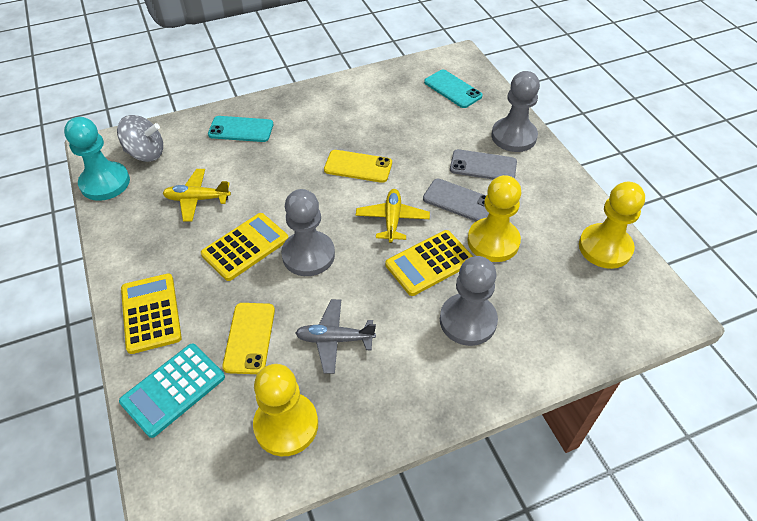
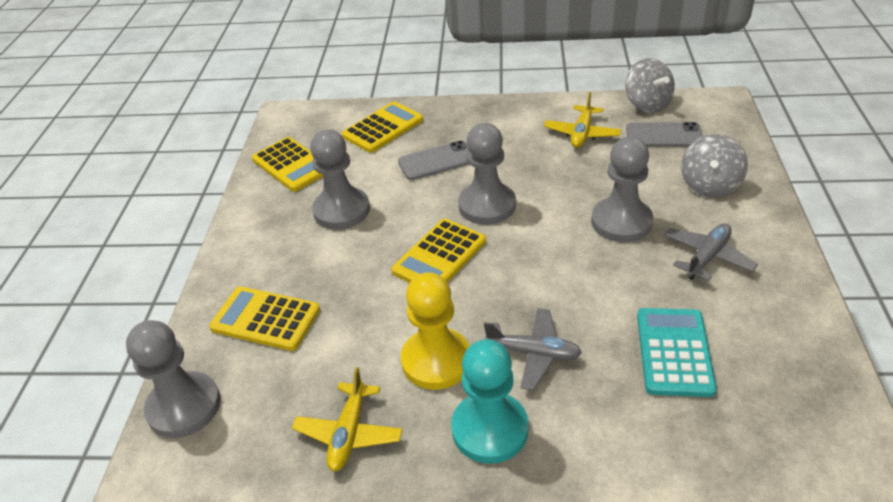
grey pawn: [281,189,335,276] [440,256,498,346] [492,71,540,152] = 3 -> [126,320,221,438] [310,129,370,230] [458,123,516,225] [591,137,653,242] = 4
grey plane: [295,299,376,374] = 1 -> [484,308,582,390] [665,223,758,281] = 2
grey spinning top: [117,115,163,162] = 1 -> [626,58,675,113] [681,134,748,197] = 2
turquoise phone: [208,116,273,142] [424,70,483,108] = 2 -> none = 0
yellow calculator: [121,273,182,354] [201,213,289,281] [385,230,473,296] = 3 -> [209,287,320,351] [252,137,323,192] [342,102,423,153] [391,219,486,283] = 4
yellow pawn: [253,364,318,456] [467,175,521,262] [579,182,645,269] = 3 -> [401,272,470,390] = 1
yellow phone: [222,303,275,374] [324,150,392,183] = 2 -> none = 0

